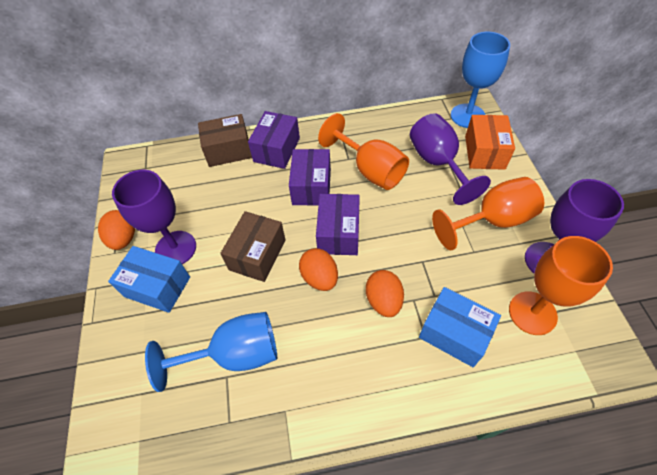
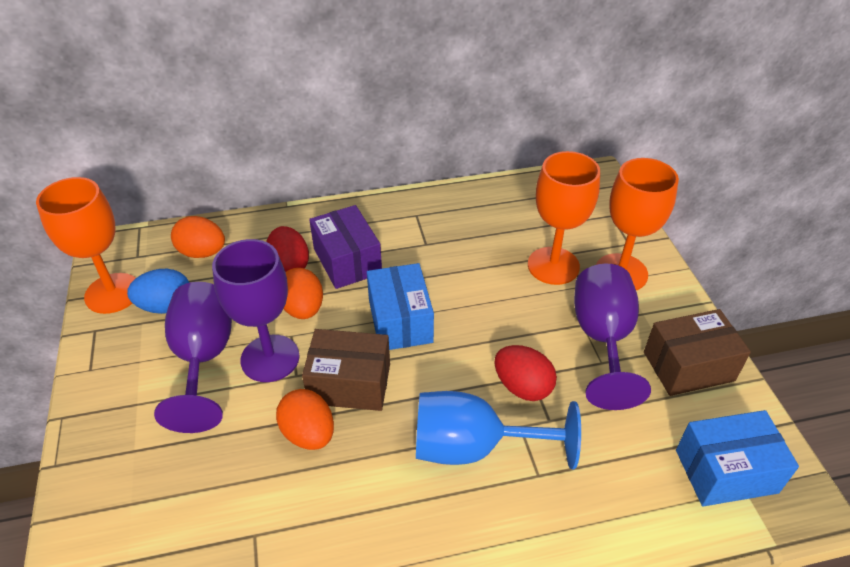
blue egg: none = 0 -> [127,269,189,314] = 1
blue goblet: [145,312,277,392] [451,32,510,128] = 2 -> [416,391,581,469] = 1
orange box: [465,115,515,170] = 1 -> none = 0
purple box: [248,111,300,169] [289,149,331,206] [316,194,360,255] = 3 -> [309,205,382,289] = 1
red egg: none = 0 -> [266,226,309,272] [495,345,557,401] = 2

